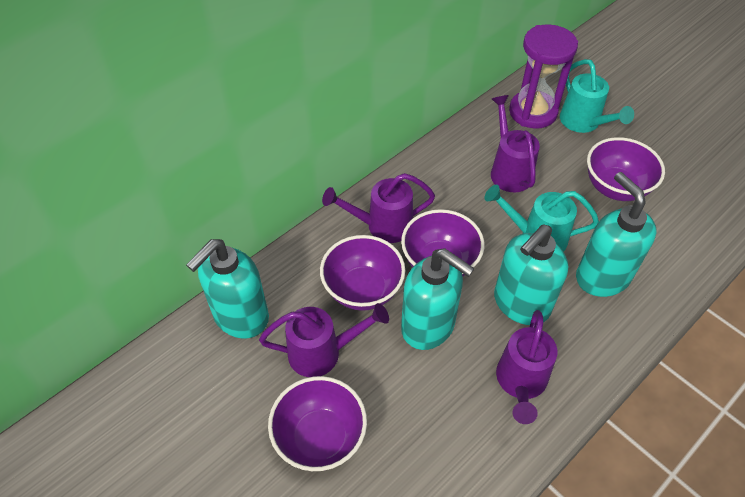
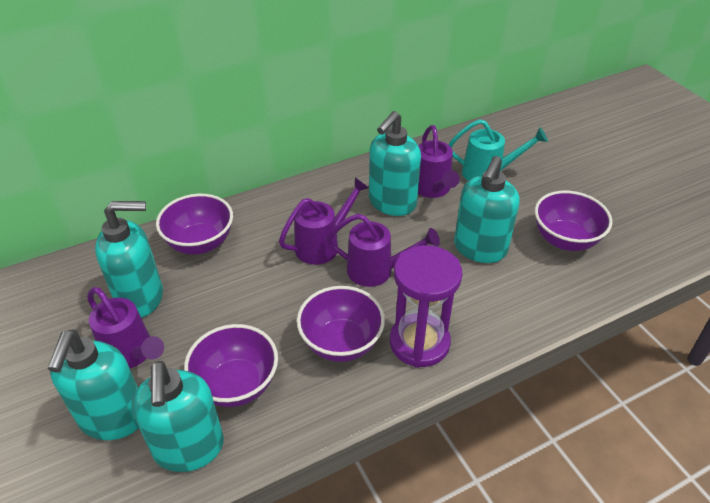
turquoise soap dispenser: [186,239,269,338] [401,248,475,350] [494,224,568,325] [576,172,656,297] = 4 -> [48,329,139,440] [95,201,163,317] [131,361,224,472] [369,111,421,216] [454,156,520,263] = 5
turquoise watering can: [485,185,599,252] [560,59,634,133] = 2 -> [448,119,548,181] = 1

